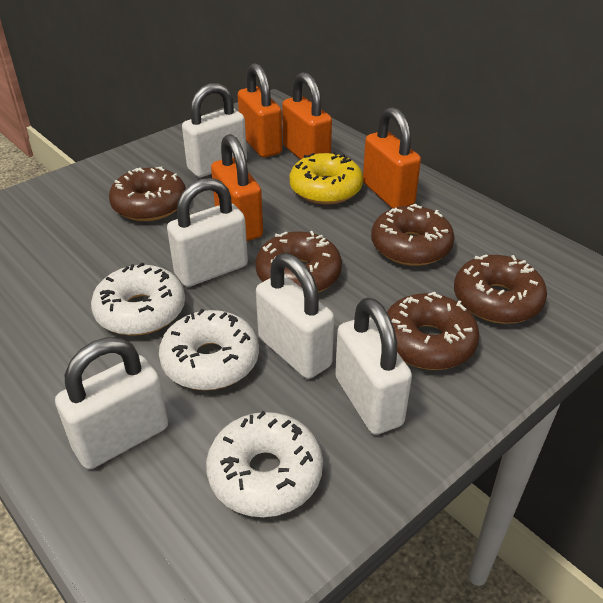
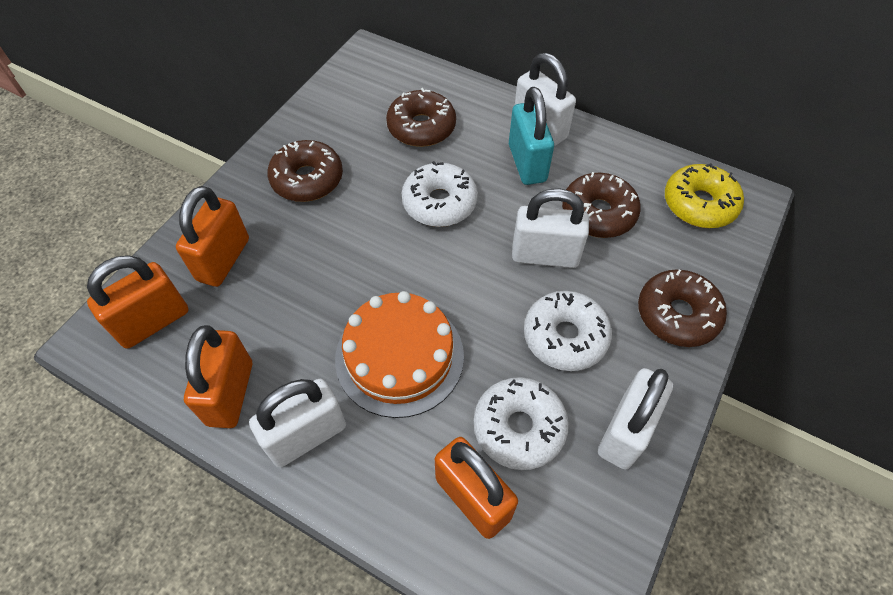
brown donut: [109,167,186,221] [255,231,342,292] [371,204,455,266] [387,292,480,370] [454,254,547,324] = 5 -> [267,140,343,202] [386,88,456,147] [562,172,641,238] [638,269,727,347] = 4
orange cake: none = 0 -> [335,291,464,418] = 1
turquoise padlock: none = 0 -> [509,87,554,185] = 1
white padlock: [55,337,168,469] [167,178,248,287] [182,83,247,177] [256,253,334,379] [335,298,412,435] = 5 -> [249,379,346,467] [512,189,589,268] [515,53,576,146] [598,368,673,469] = 4

